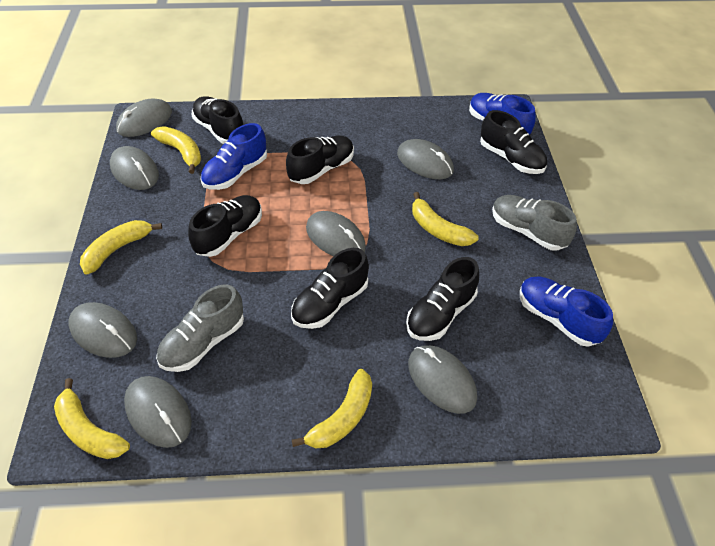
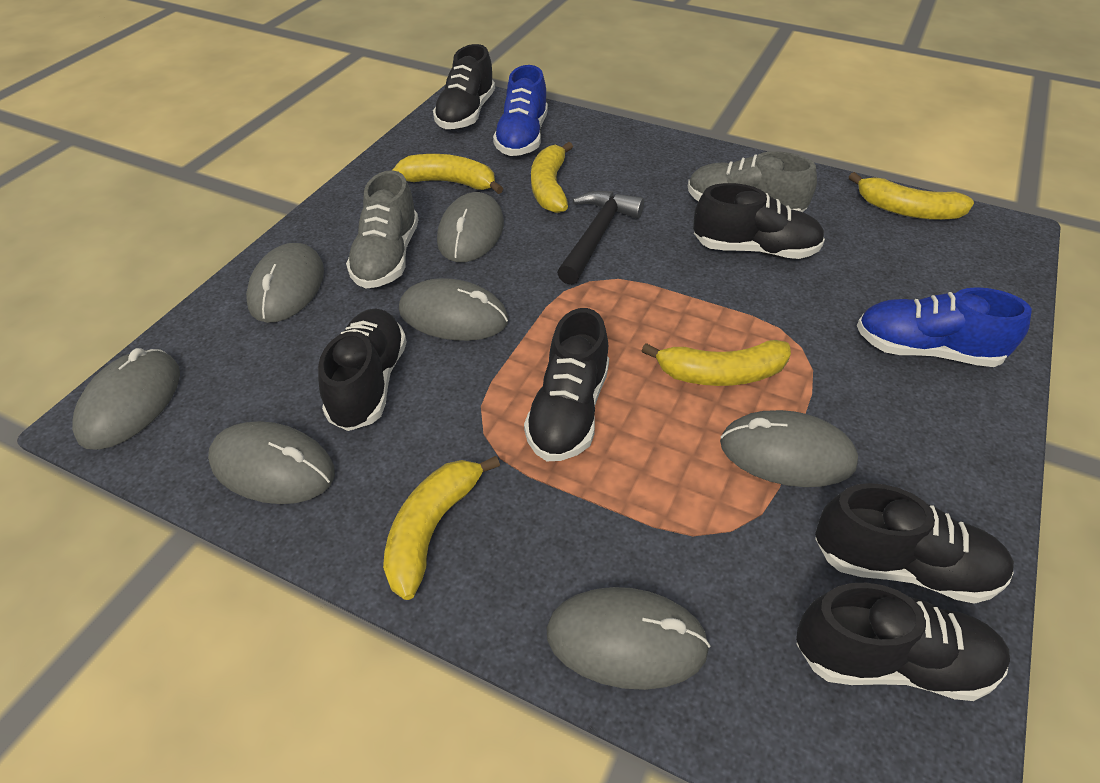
black hammer: none = 0 -> [557,191,644,285] = 1
blue shoe: [200,123,267,190] [469,93,536,135] [520,276,613,347] = 3 -> [493,65,548,156] [857,287,1032,367] = 2

